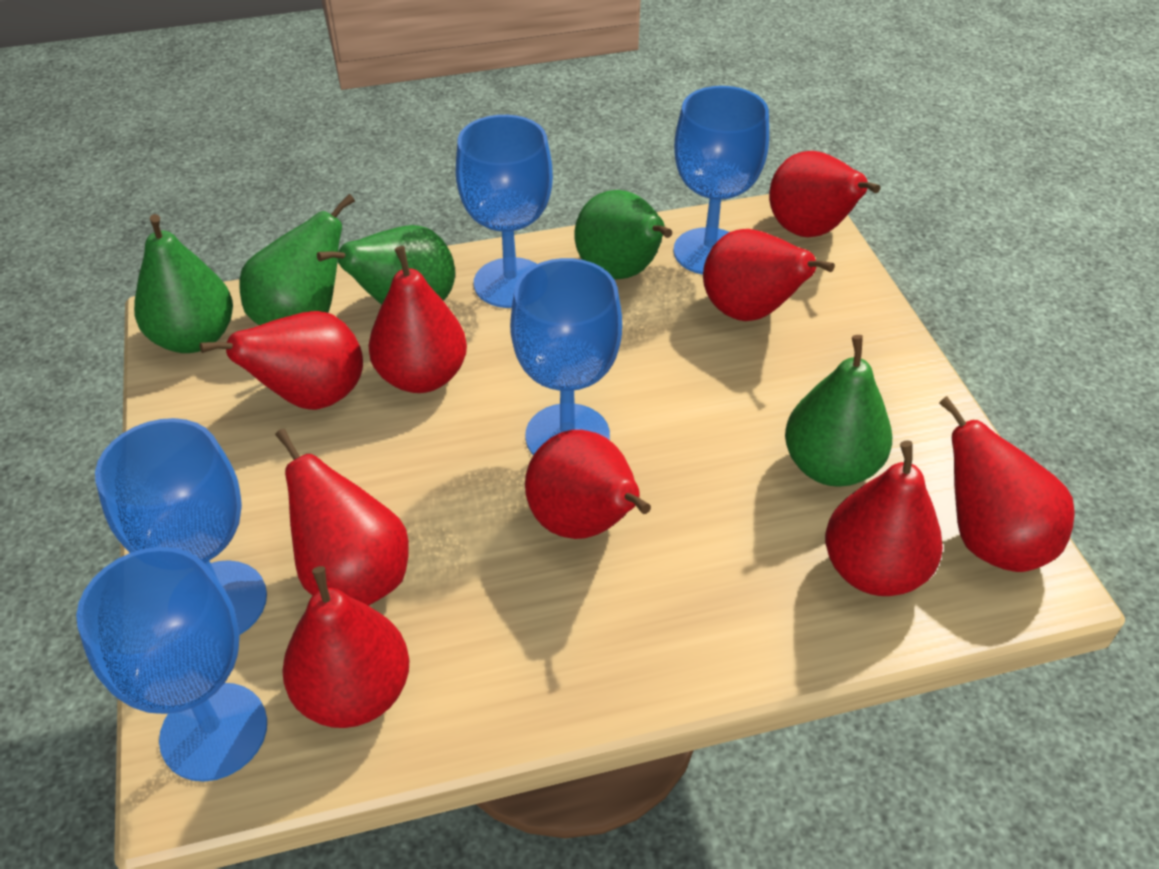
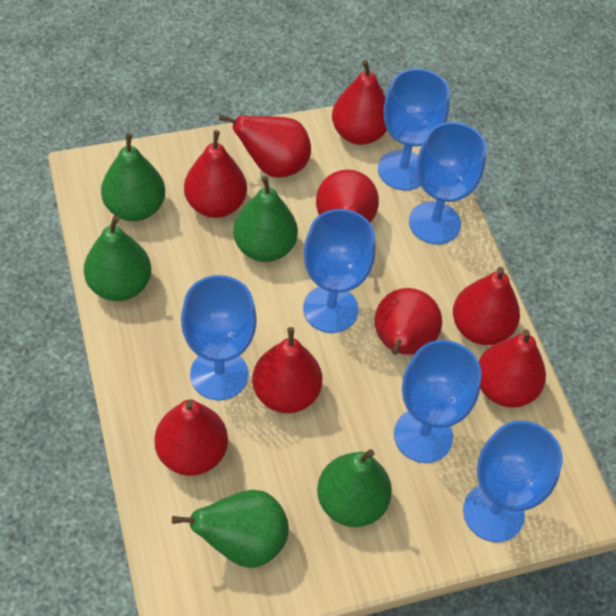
blue goblet: [76,547,267,782] [95,418,267,635] [456,115,553,308] [510,258,622,455] [674,86,769,275] = 5 -> [181,275,257,400] [303,209,376,333] [378,68,450,190] [394,340,481,463] [409,122,486,244] [463,421,563,542] = 6

